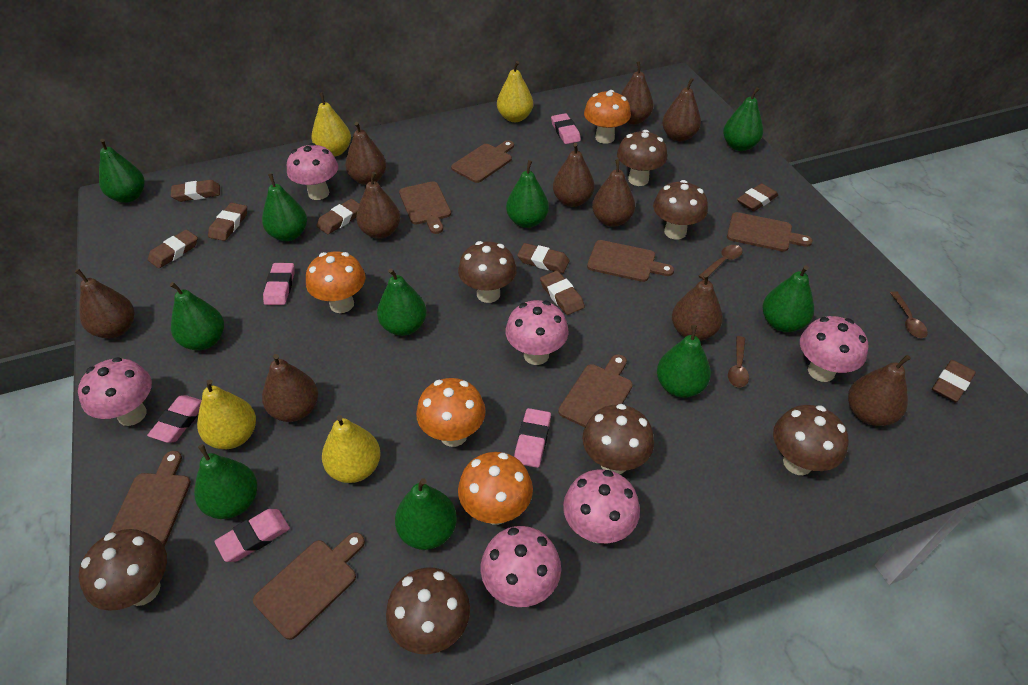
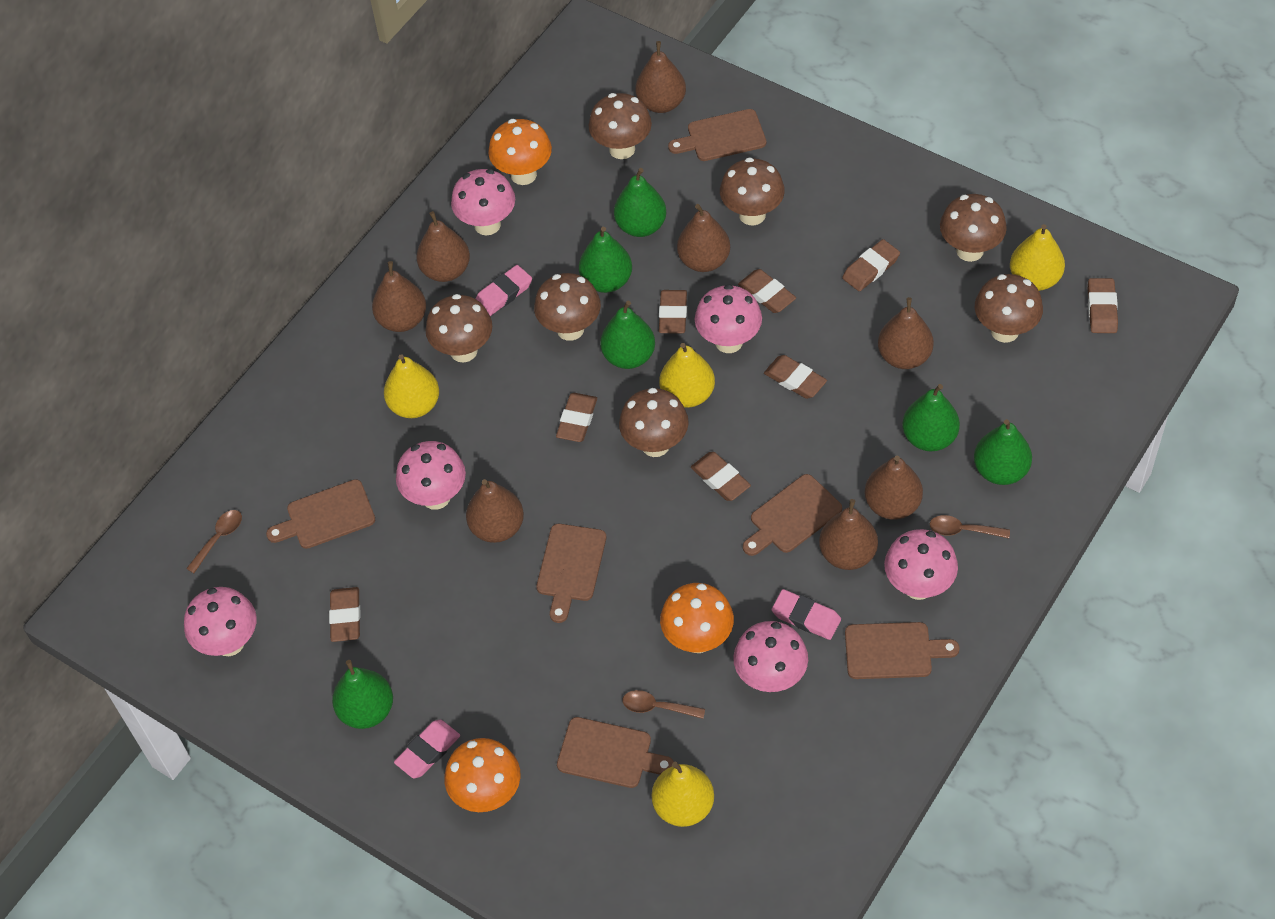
brown cutting board: [109,451,191,546] [253,532,365,640] [399,181,451,234] [451,140,514,183] [558,354,633,427] [587,240,674,282] [727,212,813,252] = 7 -> [266,479,375,549] [536,524,606,623] [557,717,674,788] [668,109,766,161] [743,474,842,556] [845,622,960,679] = 6
brown pear: [75,269,134,338] [262,354,318,422] [345,122,386,185] [356,172,400,239] [553,143,595,207] [592,159,635,227] [621,61,654,125] [662,78,701,142] [672,273,723,341] [848,355,911,426] = 10 -> [372,261,426,332] [416,211,470,282] [466,479,524,543] [635,41,686,113] [677,204,730,272] [819,499,878,570] [865,456,923,520] [878,297,934,369] = 8
green pear: [99,139,145,203] [170,282,224,350] [194,444,257,519] [262,173,307,241] [377,268,427,336] [395,478,457,550] [506,160,549,228] [657,325,711,398] [723,87,763,151] [762,265,814,332] = 10 -> [332,660,393,729] [579,227,632,293] [600,301,655,369] [614,168,666,237] [902,384,960,451] [974,419,1032,485] = 6
orange mushroom: [306,251,366,313] [416,378,486,447] [458,452,533,525] [584,90,631,144] = 4 -> [444,738,521,812] [488,119,552,185] [660,583,734,653] = 3
pink eraser: [147,396,202,443] [214,509,290,562] [263,263,295,305] [514,408,551,468] [551,113,581,144] = 5 -> [394,720,460,778] [475,265,532,316] [772,589,841,640] = 3

